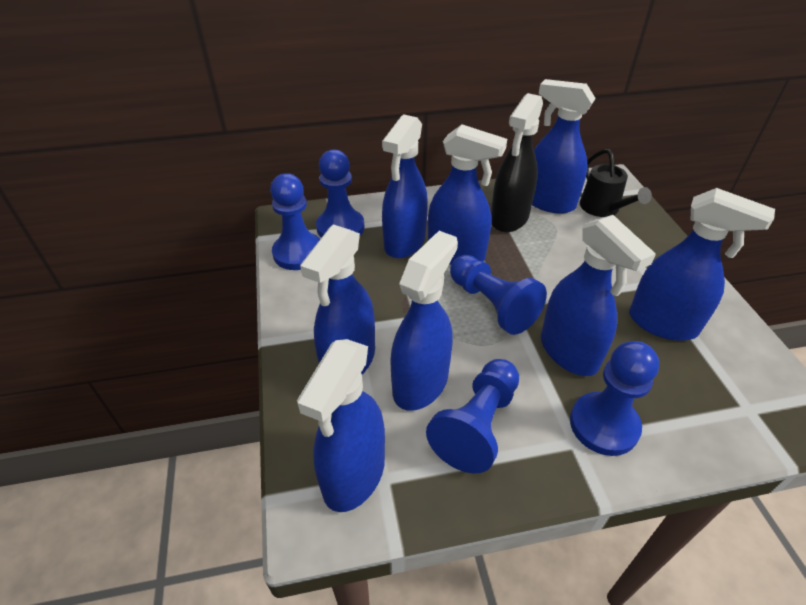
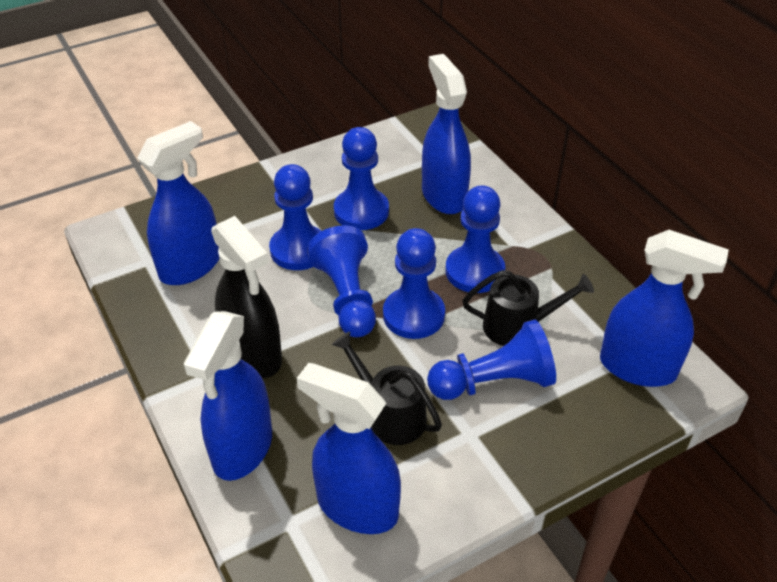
black watering can: [580,149,652,217] = 1 -> [332,332,442,445] [462,270,594,346] = 2
blue pawn: [270,173,320,270] [316,149,365,238] [426,359,519,473] [450,255,547,335] [570,341,659,456] = 5 -> [269,164,321,270] [307,226,376,337] [334,127,389,230] [383,228,445,339] [427,320,556,400] [445,185,505,293] = 6
blue spray bottle: [297,339,385,512] [300,225,375,374] [382,114,428,258] [390,231,458,411] [428,124,507,265] [532,79,596,214] [541,215,656,376] [629,188,775,341] = 8 -> [137,121,219,285] [183,311,272,481] [297,363,401,534] [422,54,471,214] [600,230,729,387] = 5

